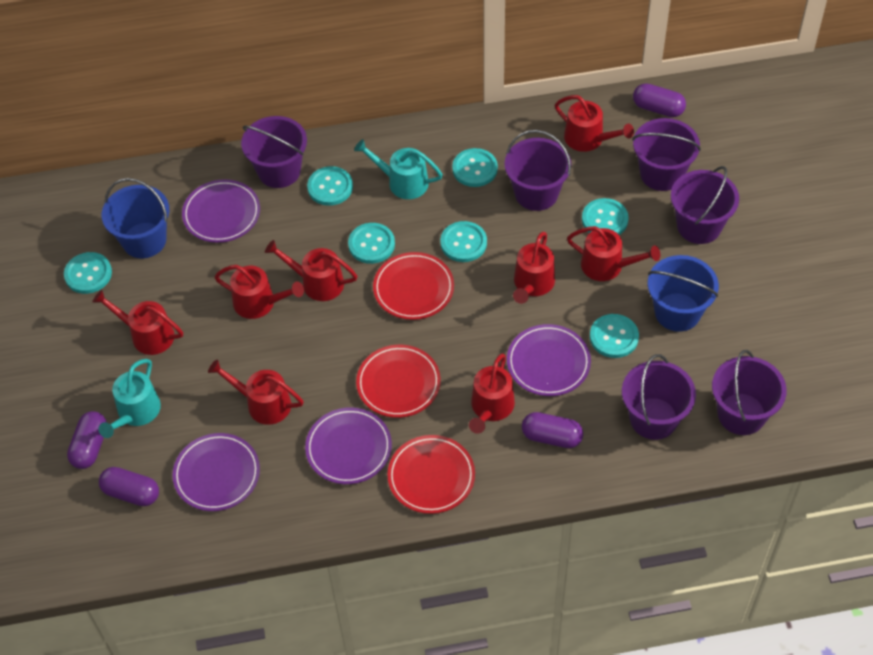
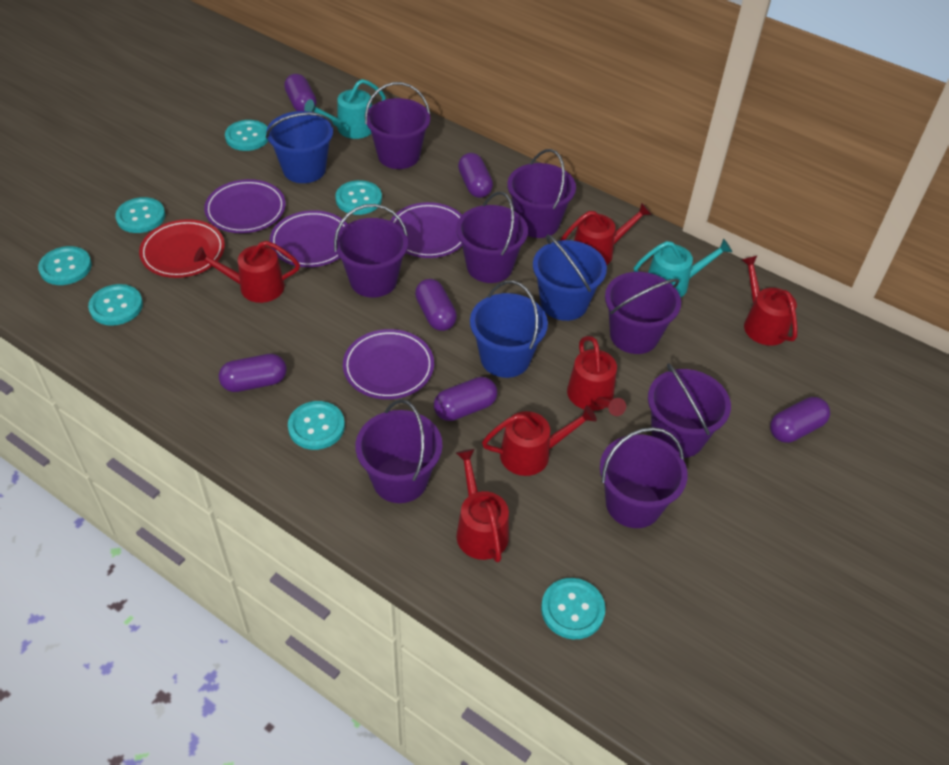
blue bucket: [102,178,169,258] [648,255,719,332] = 2 -> [266,111,334,183] [470,280,548,378] [533,234,607,321] = 3
purple bucket: [241,116,307,188] [505,130,571,211] [622,354,696,440] [632,118,701,191] [671,166,739,244] [712,350,787,435] = 6 -> [334,204,408,297] [356,399,442,503] [365,82,430,169] [456,192,528,283] [507,149,576,238] [600,427,688,528] [605,272,681,354] [648,363,731,458] = 8
purple capsule: [67,411,107,469] [99,467,159,506] [522,412,583,448] [633,83,686,117] = 4 -> [219,354,287,392] [284,74,317,111] [415,279,457,331] [434,377,497,421] [458,153,493,198] [770,397,830,443] = 6
red plate: [356,345,441,418] [373,252,454,320] [387,435,475,514] = 3 -> [139,219,225,278] = 1
red watering can: [92,290,183,355] [208,359,304,425] [215,265,304,319] [265,240,357,301] [469,353,515,434] [513,232,555,304] [555,95,634,152] [567,226,660,281] = 8 -> [194,241,300,303] [456,449,509,562] [482,405,597,476] [560,203,652,265] [567,336,626,416] [742,255,798,346] = 6

